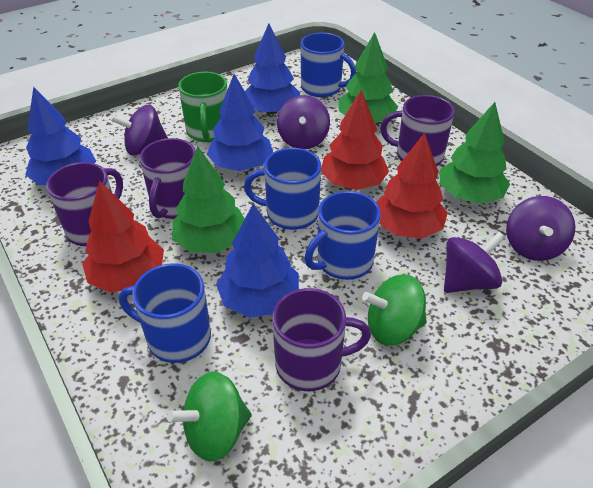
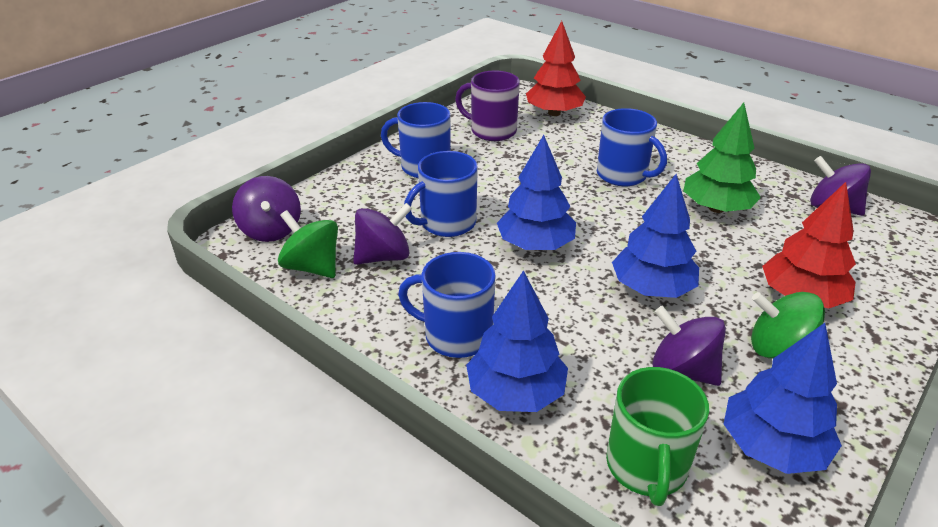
green tree: [172,146,245,253] [339,32,398,123] [440,102,510,204] = 3 -> [683,103,761,213] = 1
purple mug: [46,162,123,246] [139,138,196,219] [272,288,371,391] [380,95,455,166] = 4 -> [455,71,520,141] = 1
red tree: [82,180,164,293] [321,90,389,190] [376,133,448,239] = 3 -> [526,21,586,116] [762,182,856,308] = 2

